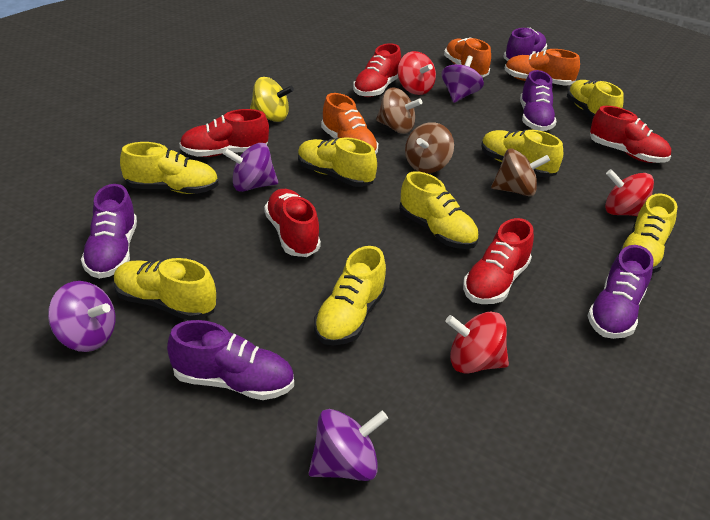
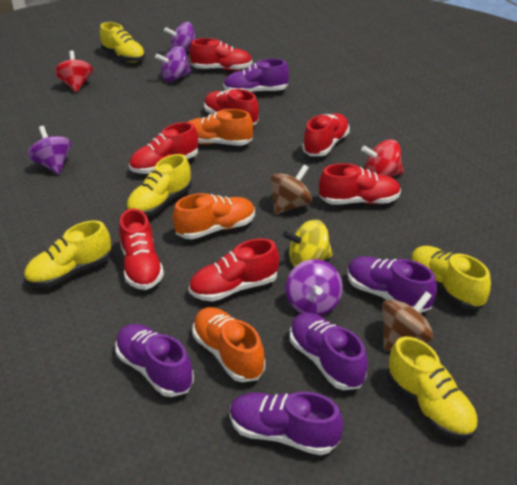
brown spinning top: [376,87,422,134] [405,122,454,173] [491,149,550,197] = 3 -> [270,165,312,214] [382,291,433,351] = 2
red shoe: [179,109,269,157] [264,189,321,257] [353,43,401,97] [463,218,534,304] [590,106,671,163] = 5 -> [119,209,164,290] [129,122,198,174] [189,38,252,71] [189,238,279,301] [204,89,259,125] [302,113,350,156] [319,163,401,205] = 7
red spinning top: [398,51,436,95] [445,312,509,373] [605,169,654,216] = 3 -> [55,51,93,92] [361,140,403,177] = 2
yellow shoe: [114,258,216,320] [120,142,218,194] [298,137,377,187] [314,246,386,345] [399,171,479,249] [481,130,563,177] [567,80,624,119] [618,193,678,274] = 8 -> [24,220,111,288] [100,22,146,62] [126,154,192,216] [387,336,478,440] [411,246,491,310] = 5

